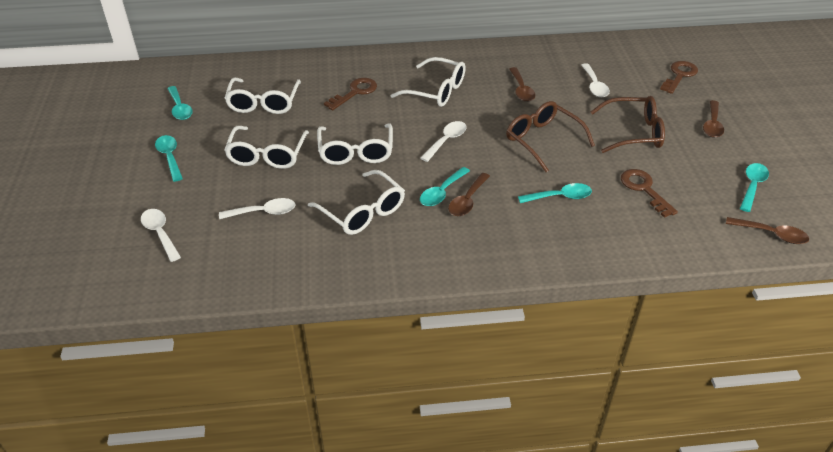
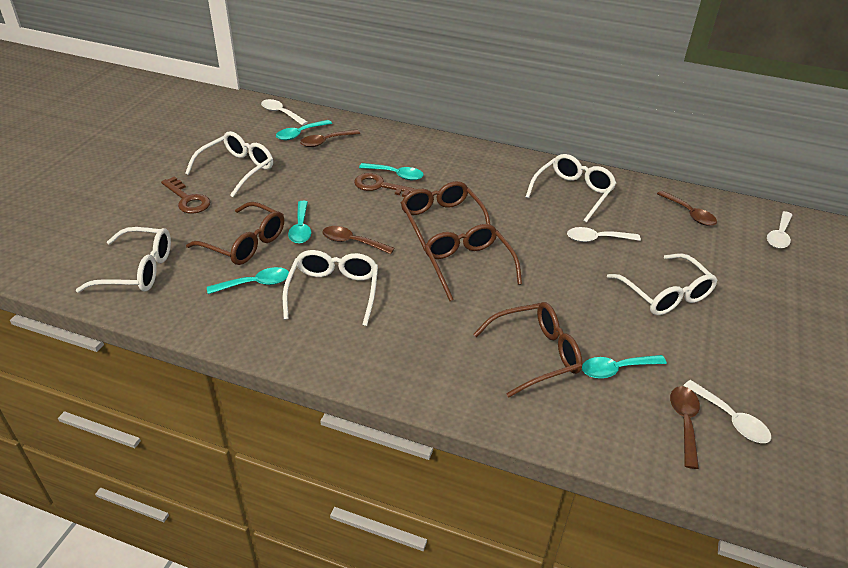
brown glasses: [506,101,595,172] [591,96,665,153] = 2 -> [186,202,284,265] [401,181,490,251] [424,224,522,301] [473,302,582,398] = 4
brown key: [324,78,377,110] [621,169,678,218] [660,61,698,94] = 3 -> [161,176,210,214] [354,173,416,197] = 2

